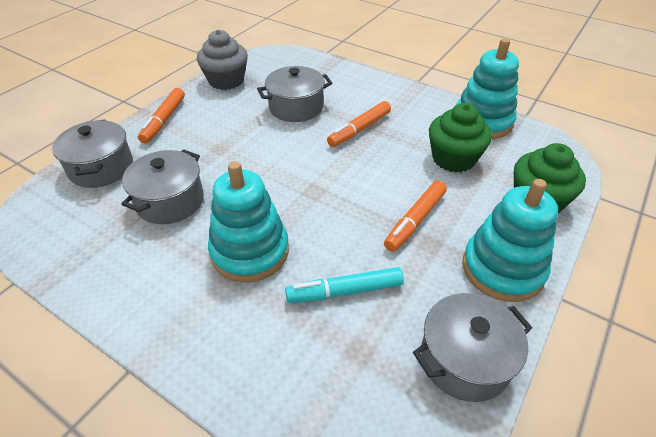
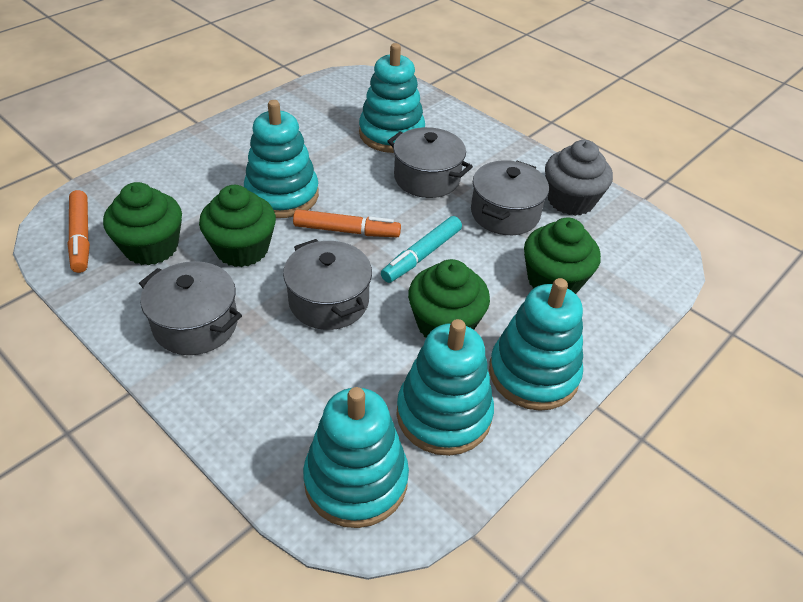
green cupcake: [429,103,492,173] [514,143,586,214] = 2 -> [103,182,182,265] [199,185,276,267] [408,259,490,338] [524,217,601,294] = 4
orange marker: [138,88,185,143] [327,101,391,147] [384,181,447,252] = 3 -> [67,190,90,273] [293,209,401,237] = 2
turquoise stacking toy: [208,161,289,283] [456,38,519,139] [462,179,558,302] = 3 -> [244,100,319,218] [303,387,409,528] [359,43,425,153] [396,319,494,456] [489,278,583,411] = 5

